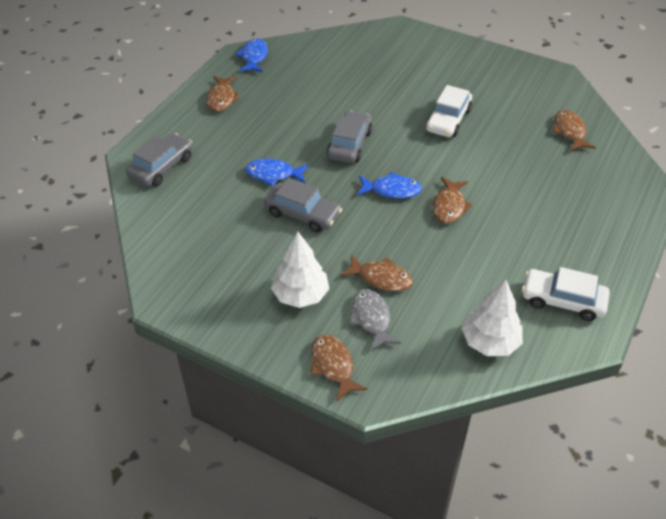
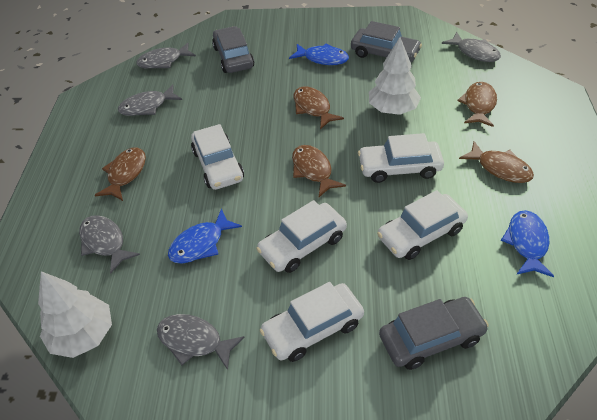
grey fish: [349,289,401,351] = 1 -> [79,215,140,274] [118,84,182,116] [136,43,196,69] [157,314,245,370] [442,32,501,62] = 5
white car: [426,85,472,137] [522,267,610,321] = 2 -> [191,124,244,190] [256,200,347,273] [260,282,364,362] [358,133,444,183] [377,190,468,260] = 5

